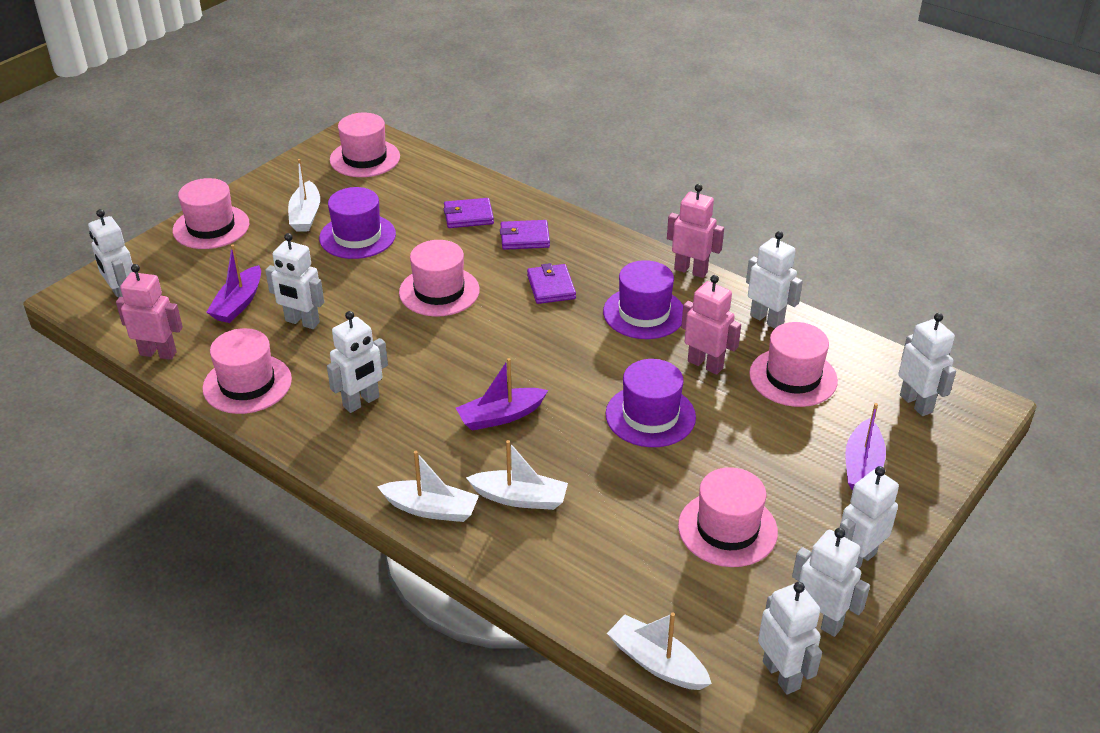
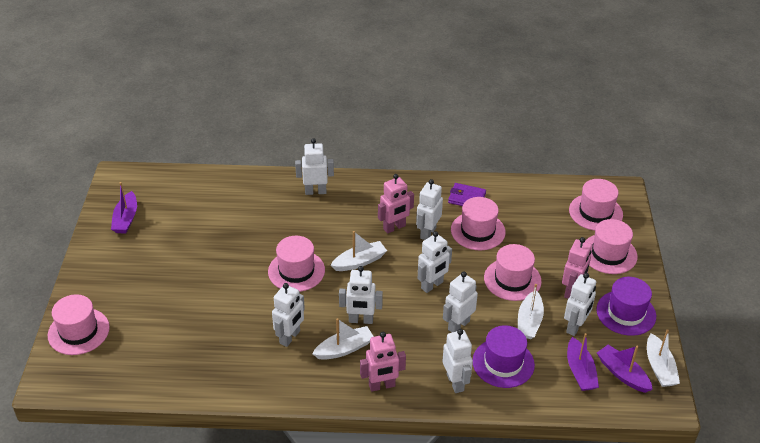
purple hat: [319,187,396,259] [603,260,683,339] [606,359,696,447] = 3 -> [473,325,535,388] [596,277,656,336] = 2
purple wallet: [444,198,494,228] [500,220,550,250] [527,263,576,304] = 3 -> [448,183,486,206] = 1

